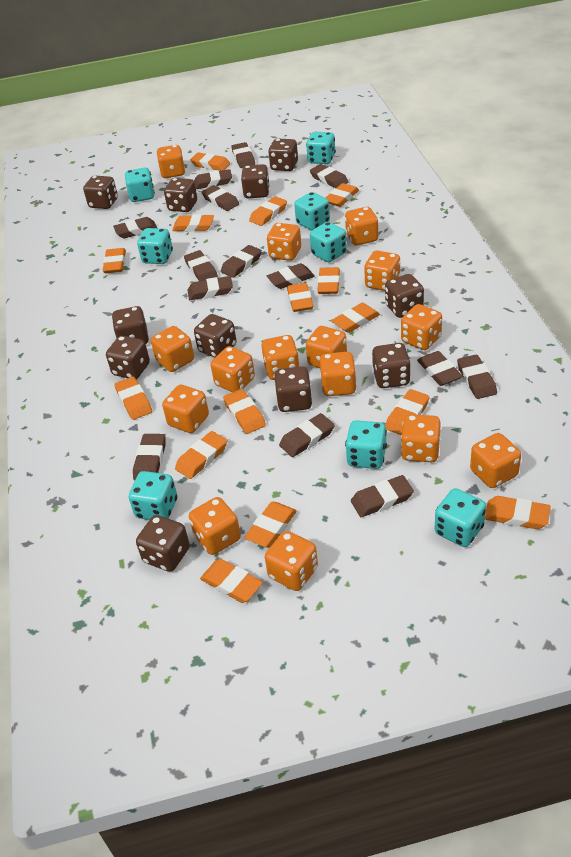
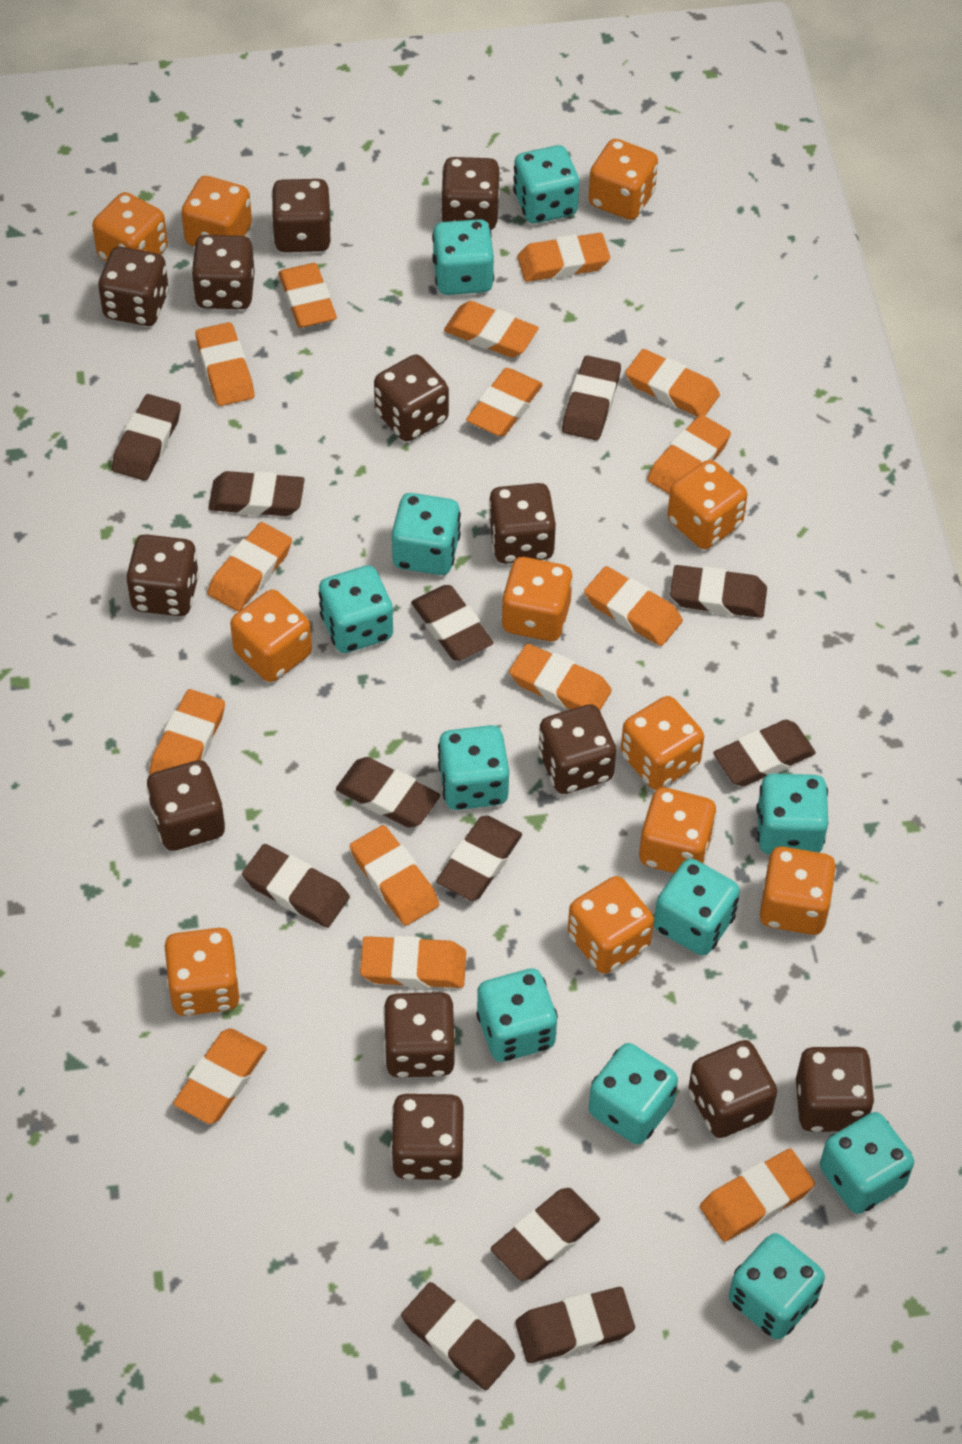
brown dice: [83,176,118,209] [106,336,150,379] [112,306,149,344] [136,515,190,572] [164,178,197,212] [194,314,237,358] [241,164,270,198] [268,138,298,171] [275,366,312,412] [372,343,411,388] [385,274,424,318] = 11 -> [98,247,169,326] [126,534,199,616] [146,760,225,851] [191,235,255,309] [271,179,332,252] [374,354,449,442] [383,992,455,1078] [391,1094,465,1180] [441,157,500,230] [488,483,556,563] [538,705,616,794] [689,1040,777,1138] [796,1047,875,1132] = 13
brown eraser: [113,217,157,238] [133,434,166,480] [184,250,218,281] [188,276,233,300] [194,169,232,189] [202,185,239,211] [221,245,262,278] [231,142,255,168] [267,263,315,289] [279,413,335,457] [310,164,348,188] [351,475,414,517] [417,351,463,386] [457,355,497,399] = 14 -> [112,394,181,481] [208,471,305,516] [242,844,350,928] [336,757,440,828] [401,1282,515,1390] [411,585,494,661] [436,815,522,901] [491,1188,600,1281] [515,1287,635,1363] [562,356,621,440] [670,565,767,618] [713,720,816,786] = 12
orange dice: [151,326,194,372] [156,145,185,178] [162,385,209,433] [189,497,241,555] [210,346,255,392] [261,335,300,380] [265,531,318,591] [267,223,301,261] [306,326,347,368] [320,352,357,396] [345,207,379,246] [364,250,400,291] [401,304,442,350] [401,414,441,462] [470,433,521,488] = 15 -> [92,192,168,262] [165,928,240,1016] [181,176,252,246] [230,589,312,682] [501,557,573,641] [568,876,654,974] [589,139,658,220] [621,696,704,790] [639,787,717,873] [667,460,747,549] [760,846,836,935] = 11
turquoise dice: [125,167,155,202] [129,471,177,520] [137,228,173,264] [294,192,330,230] [306,132,336,164] [310,222,347,262] [345,420,387,469] [435,488,486,547] = 8 -> [319,565,393,653] [392,493,461,575] [432,219,494,295] [438,725,509,810] [476,969,558,1062] [513,145,579,224] [589,1043,678,1144] [654,858,740,956] [729,1233,825,1339] [757,773,828,854] [820,1112,914,1214] = 11

